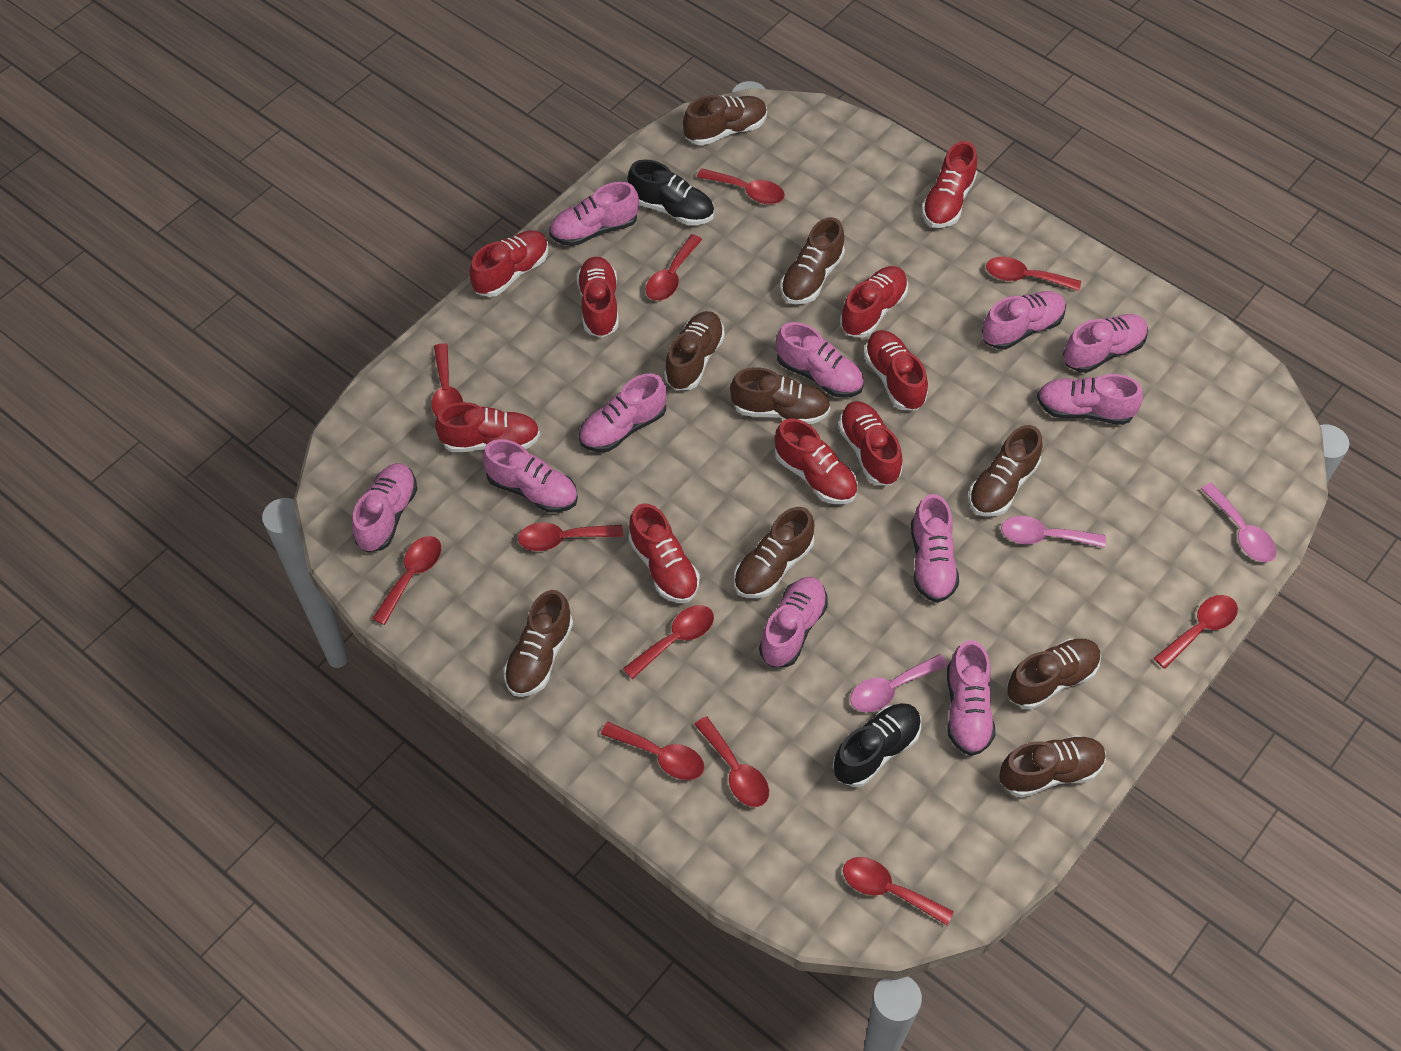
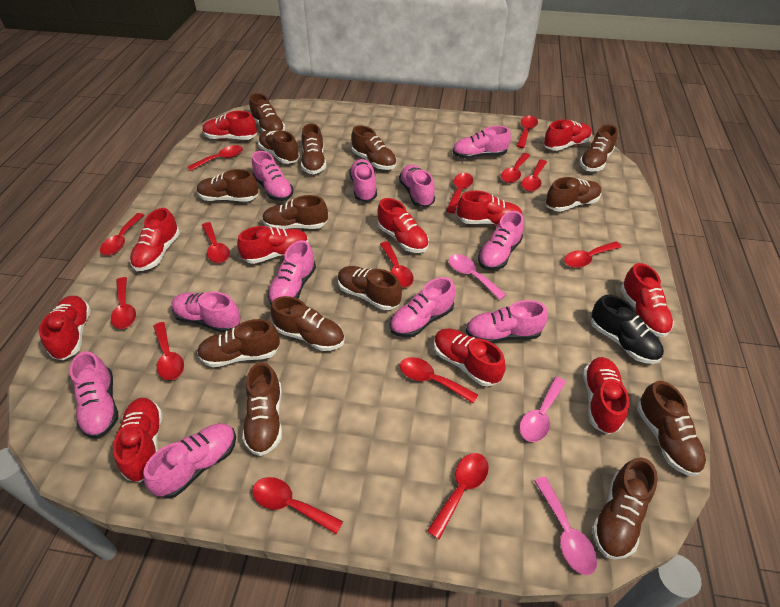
black shoe: [628,160,714,225] [833,703,921,787] = 2 -> [591,295,664,364] = 1
brown shoe: [504,590,573,697] [664,311,725,391] [683,95,767,146] [730,367,831,425] [734,507,815,598] [781,217,845,304] [968,425,1043,516] [999,735,1106,797] [1007,639,1101,709] = 9 -> [197,169,258,202] [197,319,280,367] [242,362,282,456] [249,93,285,132] [258,130,300,164] [262,195,328,229] [271,296,345,351] [301,123,326,174] [338,266,402,310] [351,125,397,170] [546,177,602,212] [579,124,618,172] [592,457,658,560] [637,381,706,476] = 14
red shoe: [435,402,540,452] [470,231,548,297] [577,257,619,338] [629,503,700,603] [775,418,858,504] [838,401,903,486] [840,266,908,338] [864,330,928,411] [921,141,977,228] = 9 -> [39,296,91,360] [113,398,162,482] [130,208,180,271] [203,111,257,140] [237,226,309,264] [377,198,429,253] [434,329,506,386] [457,191,522,225] [544,119,592,151] [583,357,629,434] [620,263,674,337] = 11
red spoon: [372,536,441,625] [431,343,463,417] [518,523,623,551] [601,722,704,780] [623,605,714,679] [646,234,702,301] [694,716,769,807] [697,168,785,204] [843,857,954,925] [986,257,1081,291] [1154,595,1238,669] = 11 -> [100,213,144,255] [111,277,136,329] [153,322,184,380] [187,145,243,171] [202,222,230,263] [253,477,343,534] [380,241,414,287] [400,357,478,404] [427,453,489,539] [446,173,473,213] [501,153,530,183] [517,116,538,148] [521,160,547,192] [564,241,621,268] = 14

